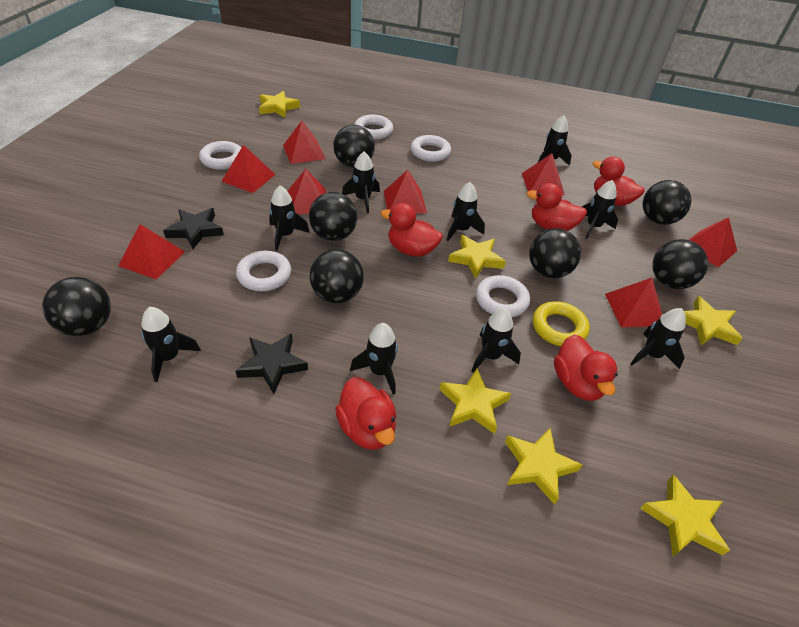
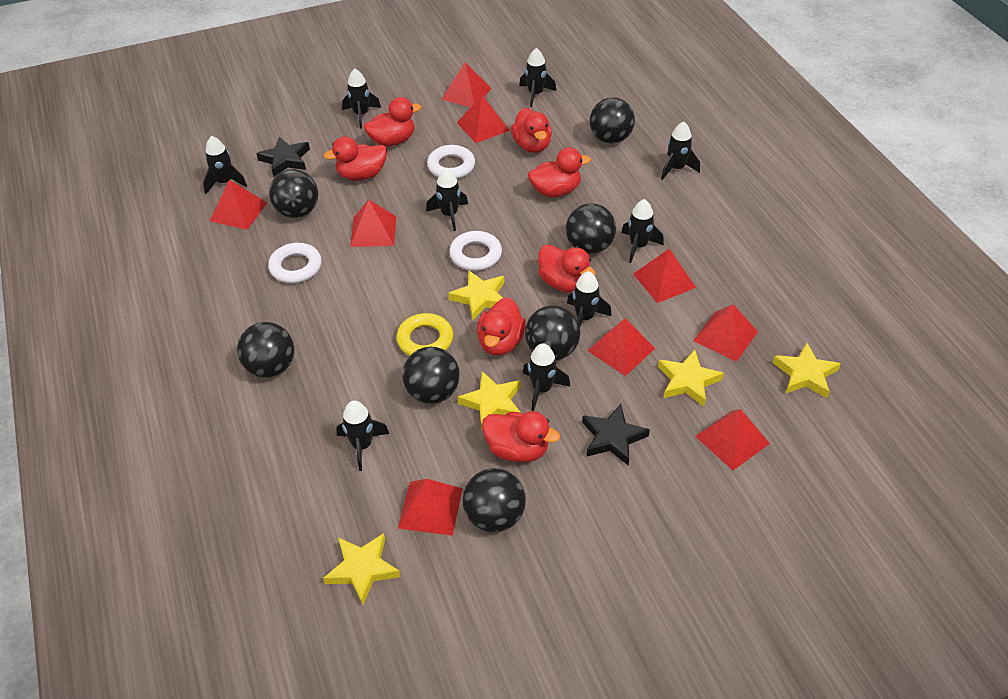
red duck: [335,377,396,450] [381,203,443,257] [527,183,587,231] [554,334,618,401] [593,157,644,206] = 5 -> [323,136,387,181] [364,97,421,146] [477,298,526,355] [482,411,560,462] [511,108,552,153] [528,147,591,197] [538,244,596,293] = 7
red pyramid: [118,224,185,280] [221,145,276,193] [283,121,326,164] [288,169,326,215] [384,170,427,214] [522,153,565,195] [605,278,662,327] [689,217,737,267] = 8 -> [210,180,267,230] [350,200,396,247] [398,479,463,536] [441,62,491,107] [457,95,510,143] [588,318,655,376] [633,249,696,303] [693,305,758,362] [695,409,770,470] = 9
white ring: [199,141,241,170] [236,251,291,291] [354,115,393,140] [411,135,451,162] [476,275,530,317] = 5 -> [268,243,322,283] [427,145,475,179] [449,231,502,271] = 3
yellow star: [259,91,300,118] [439,368,511,434] [448,235,506,279] [505,428,582,505] [640,475,730,556] [684,296,743,345] = 6 -> [323,533,401,605] [448,270,504,320] [458,371,521,430] [658,350,724,406] [773,343,841,398] = 5

